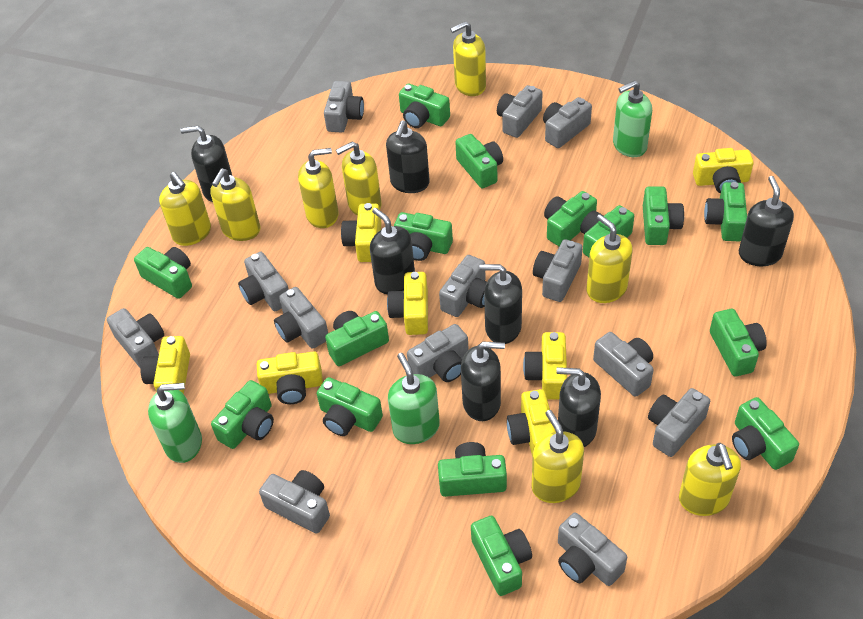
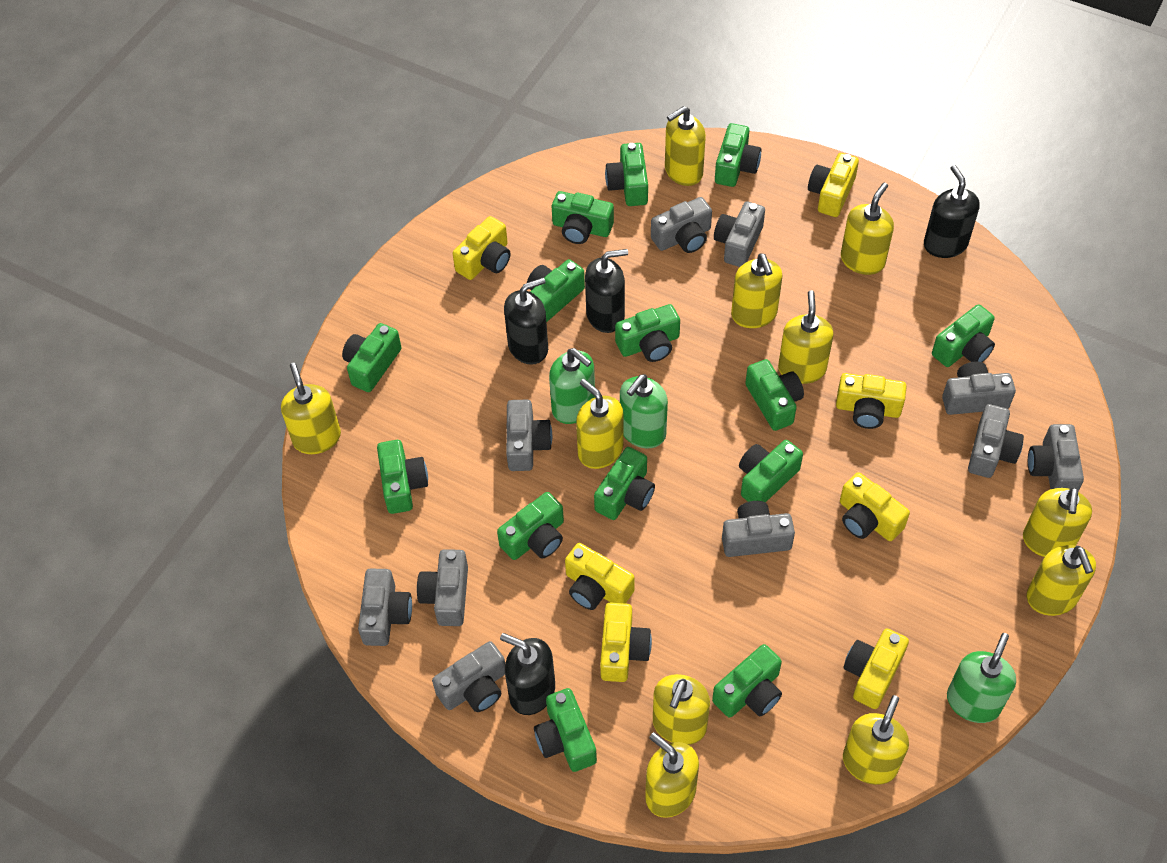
black soap dispenser: [180,126,232,202] [370,208,415,294] [386,120,430,193] [461,342,505,421] [479,264,522,344] [556,367,601,447] [739,176,794,266] = 7 -> [500,633,555,715] [504,278,548,365] [585,249,628,333] [924,165,980,258] = 4
green camera: [134,247,192,299] [211,380,274,449] [317,377,383,436] [325,311,389,366] [394,212,453,261] [399,84,450,128] [438,442,507,497] [455,134,503,188] [471,516,532,596] [544,191,597,246] [580,205,634,257] [643,186,684,245] [704,182,747,242] [710,309,767,377] [732,397,799,470] = 15 -> [342,323,402,392] [377,440,428,514] [497,492,564,560] [527,259,585,322] [534,688,597,772] [552,191,614,244] [594,447,655,520] [605,143,648,206] [615,304,680,362] [712,644,782,718] [715,123,761,187] [739,440,803,503] [745,359,804,431] [932,304,995,367] = 14
grey camera: [107,308,164,368] [238,252,289,311] [259,470,330,534] [274,287,328,349] [324,81,364,133] [407,324,469,382] [439,255,487,317] [497,85,543,138] [533,239,583,302] [543,97,592,148] [558,513,627,586] [593,332,654,397] [648,388,710,457] = 13 -> [358,569,412,646] [417,549,468,626] [432,641,505,712] [506,400,552,471] [651,197,712,253] [714,201,765,267] [722,501,795,557] [942,361,1016,415] [968,404,1024,478] [1028,424,1084,491] = 10
yellow soap dispenser: [159,172,211,246] [210,169,260,241] [298,148,339,228] [336,142,381,216] [450,21,486,96] [532,410,584,503] [586,214,633,303] [679,443,741,516] = 8 -> [281,363,341,454] [576,379,623,469] [645,732,699,818] [653,674,710,745] [665,106,706,186] [731,253,782,328] [778,290,833,384] [841,183,894,275] [843,695,909,785] [1023,487,1092,557] [1027,545,1096,616] = 11

